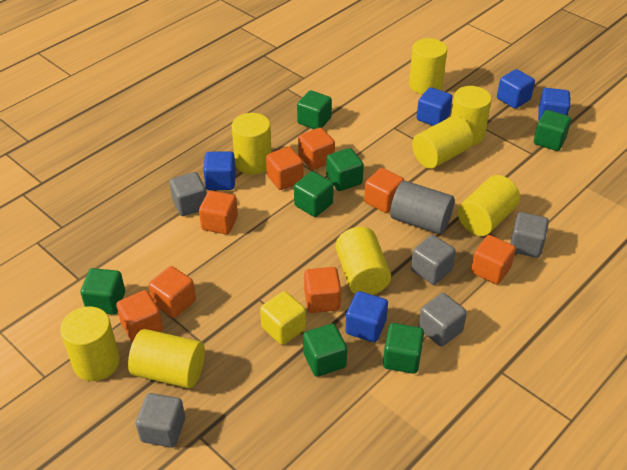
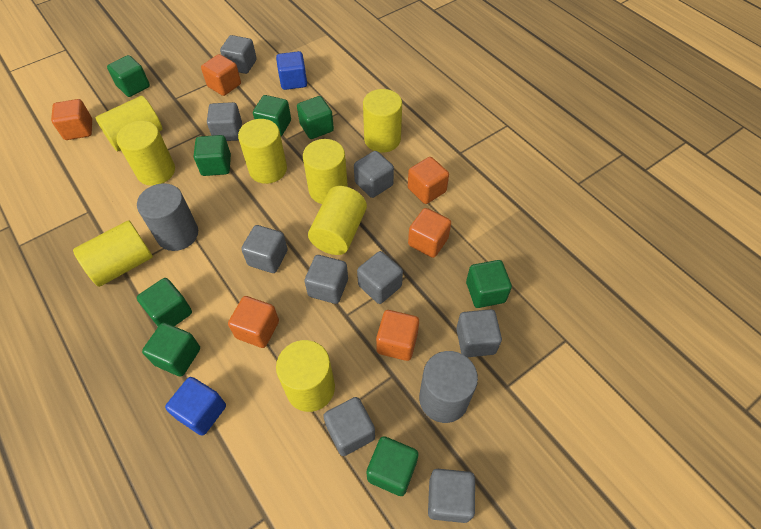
blue cube: [203,151,236,190] [345,291,388,342] [417,87,452,126] [497,69,535,109] [538,88,570,120] = 5 -> [165,377,226,435] [276,51,307,90] = 2
green cube: [80,268,125,315] [294,171,334,217] [297,90,332,129] [303,323,347,377] [326,148,364,191] [383,323,424,374] [534,110,571,151] = 7 -> [107,55,150,97] [137,278,192,326] [142,322,200,377] [194,135,231,176] [253,95,291,136] [297,96,334,139] [366,436,419,496] [466,260,512,308] = 8
grey cube: [136,393,185,448] [169,172,206,216] [411,235,456,285] [418,293,467,347] [510,212,549,258] = 5 -> [207,102,242,141] [220,35,257,74] [241,225,288,273] [304,255,348,304] [323,397,375,456] [354,151,394,198] [357,251,403,304] [428,469,475,523] [456,309,502,357] = 9
grey cylinder: [390,181,454,234] = 1 -> [137,183,198,251] [419,351,478,423] = 2
orange cube: [116,290,163,342] [149,266,196,318] [199,191,238,234] [266,147,303,190] [298,128,335,170] [304,267,341,313] [364,168,404,213] [471,235,516,284] = 8 -> [51,99,92,140] [201,54,241,96] [228,296,279,348] [376,310,419,361] [408,157,449,204] [408,208,451,258] = 6
yellow cube: [260,291,306,345] = 1 -> none = 0

